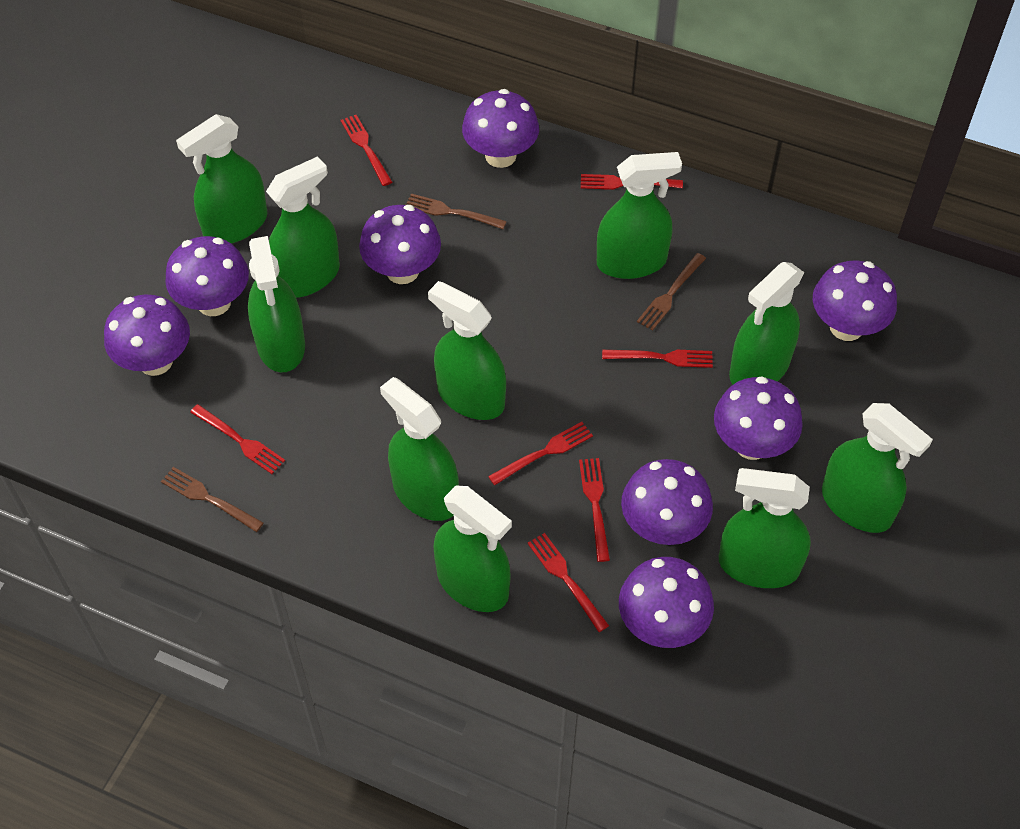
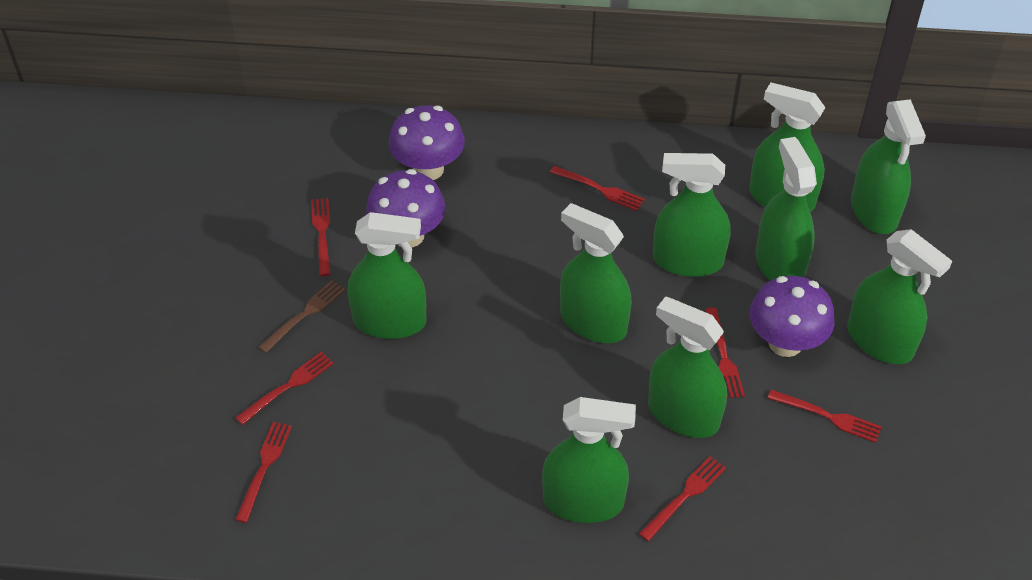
brown fork: [161,467,264,532] [406,194,507,229] [637,253,706,331] = 3 -> [258,280,345,353] = 1
green spray bottle: [176,114,267,243] [248,236,305,372] [266,156,340,298] [380,377,459,521] [428,281,506,420] [434,485,512,612] [597,152,682,279] [719,468,811,588] [729,262,804,384] [822,403,933,533] = 10 -> [348,212,427,339] [542,397,636,523] [560,203,632,343] [648,296,727,438] [653,153,731,277] [749,83,825,212] [756,137,817,281] [847,229,952,364] [851,99,926,234] = 9
purple mushroom: [104,295,190,376] [165,236,249,316] [359,205,441,284] [462,89,539,168] [619,557,714,648] [621,459,713,545] [714,376,803,460] [813,260,897,341] = 8 -> [366,169,445,247] [389,105,465,180] [750,276,835,357] = 3

